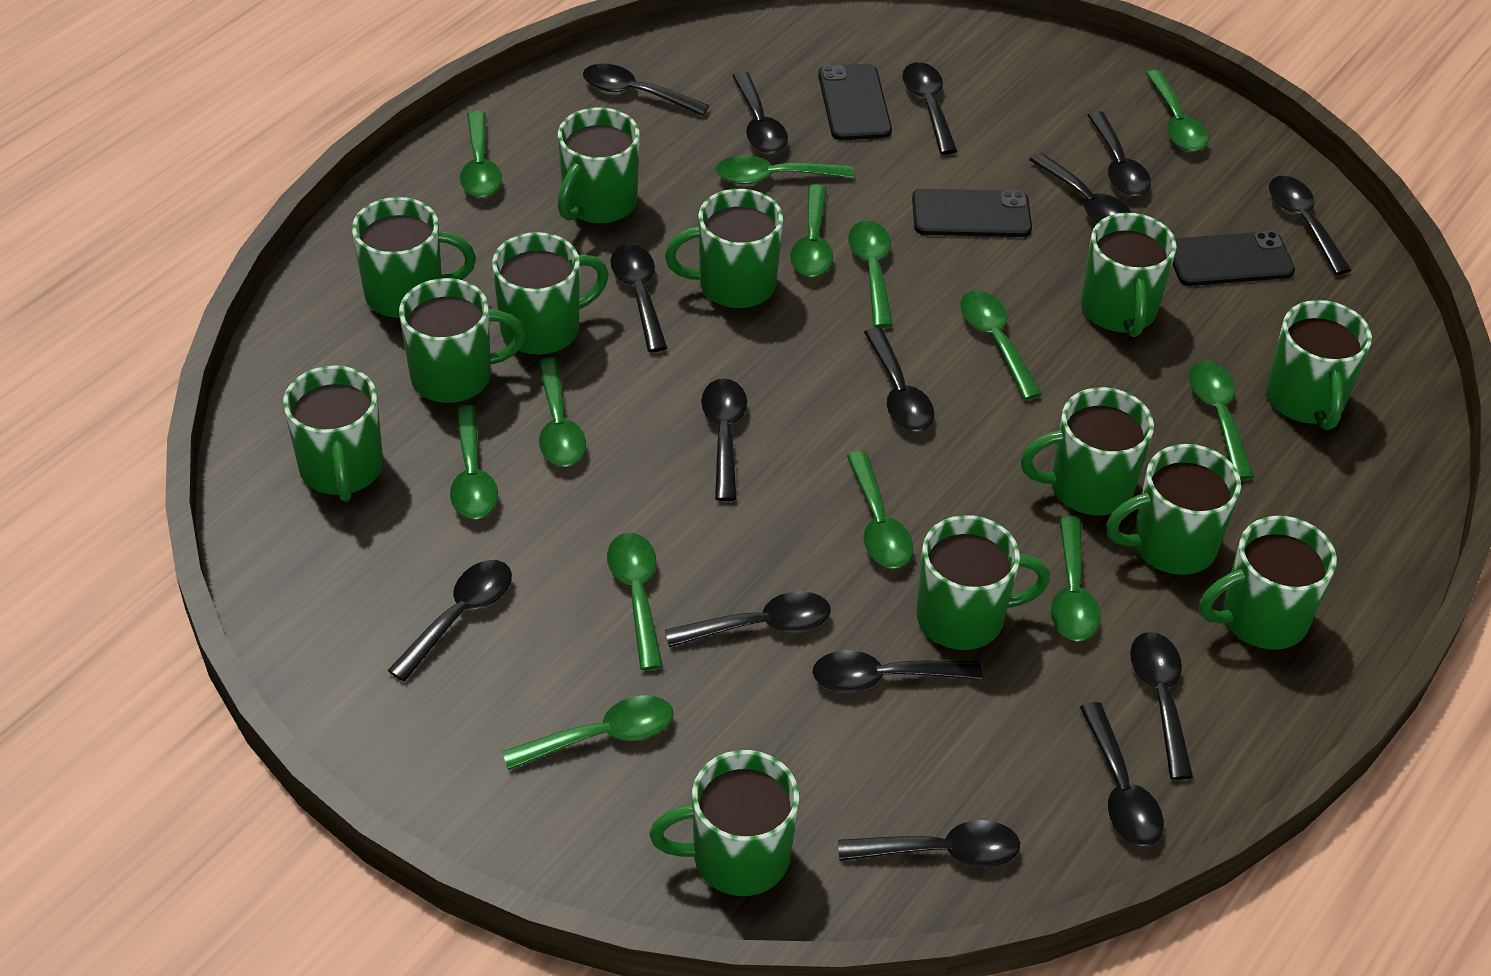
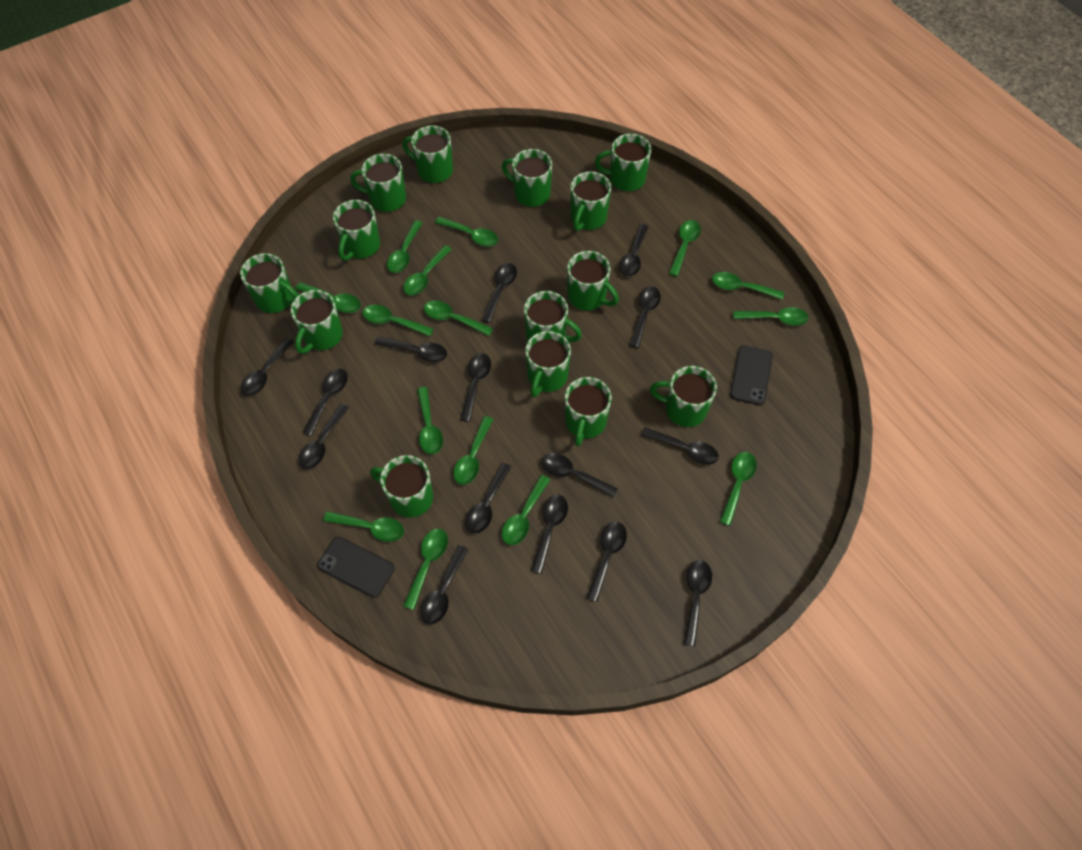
black phone: [818,64,892,140] [912,189,1032,237] [1172,231,1295,286] = 3 -> [317,537,395,598] [730,345,773,405] = 2
green mug: [283,365,383,502] [352,197,476,319] [399,278,526,404] [492,232,609,355] [558,108,640,224] [649,750,799,896] [665,189,783,309] [916,515,1050,650] [1021,387,1154,516] [1081,213,1177,337] [1106,444,1241,575] [1199,516,1337,650] [1266,300,1372,430] = 13 -> [240,253,299,313] [291,290,343,354] [333,200,380,261] [350,154,406,212] [370,455,433,518] [402,125,453,183] [502,149,552,207] [524,291,582,342] [525,331,571,397] [565,377,612,446] [567,251,619,311] [570,172,611,231] [595,134,651,192] [650,366,717,427] = 14
green spoon: [450,405,498,519] [460,111,502,198] [502,696,673,770] [538,358,586,467] [607,533,663,670] [716,155,854,184] [790,184,833,277] [847,451,913,568] [848,221,893,328] [960,290,1042,400] [1051,516,1100,641] [1146,70,1209,151] [1189,361,1254,480] = 13 -> [295,282,361,313] [323,511,404,542] [363,305,434,337] [387,220,423,273] [403,245,452,295] [403,528,448,610] [417,387,443,454] [424,300,493,336] [435,217,498,247] [453,416,493,485] [502,475,551,545] [669,220,701,277] [712,272,784,300] [720,452,757,526] [733,307,809,326] = 15

